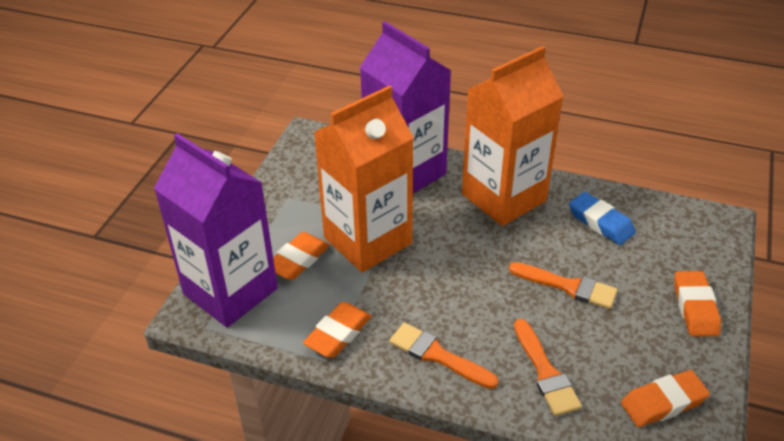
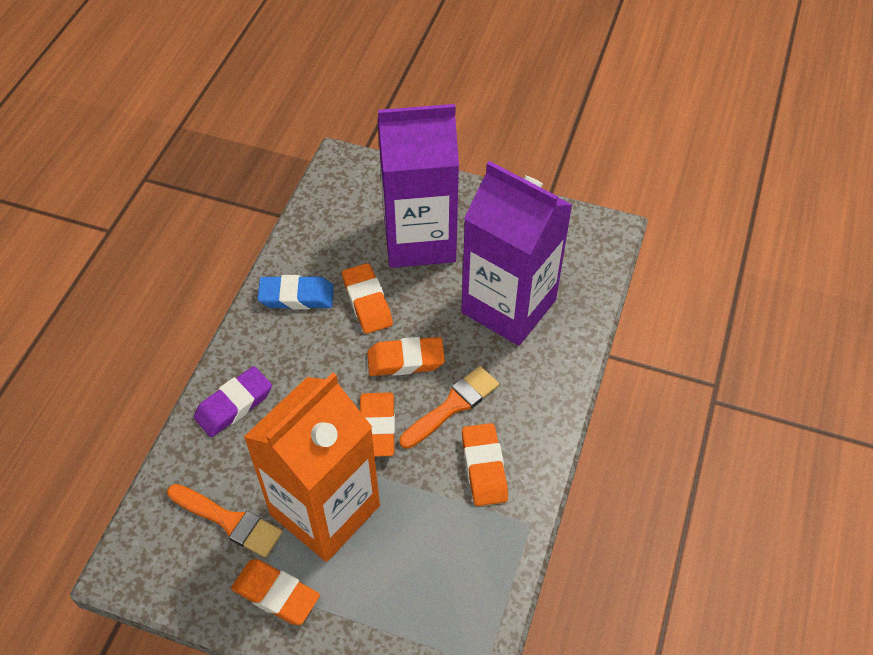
orange brush: [389,322,499,389] [509,262,618,309] [514,319,582,416] = 3 -> [167,484,282,557] [400,366,499,449] = 2
orange carton: [314,85,414,273] [462,46,564,226] = 2 -> [244,372,380,562] = 1
orange eraser: [273,232,330,280] [303,302,371,358] [621,370,710,427] [674,271,721,336] = 4 -> [231,559,320,625] [342,263,393,334] [360,392,395,457] [367,337,445,376] [462,423,508,506] = 5
purple eraser: none = 0 -> [194,366,272,437] = 1

